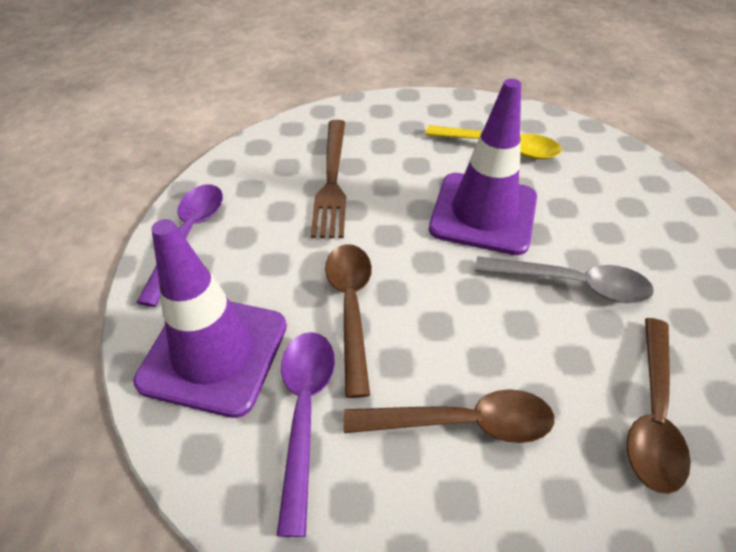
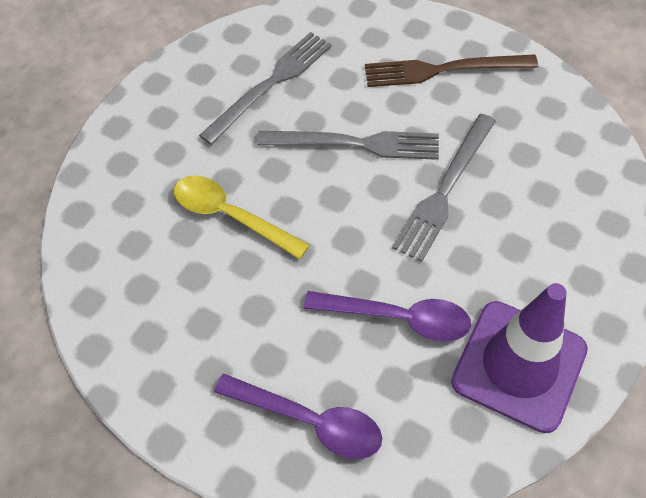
brown spoon: [325,244,372,398] [344,389,554,443] [627,318,691,494] = 3 -> none = 0
grey fork: none = 0 -> [199,32,332,145] [257,131,439,160] [392,114,496,262] = 3
grey spoon: [475,256,654,303] = 1 -> none = 0
purple traffic cone: [133,219,287,418] [429,79,537,255] = 2 -> [451,283,588,433] = 1

